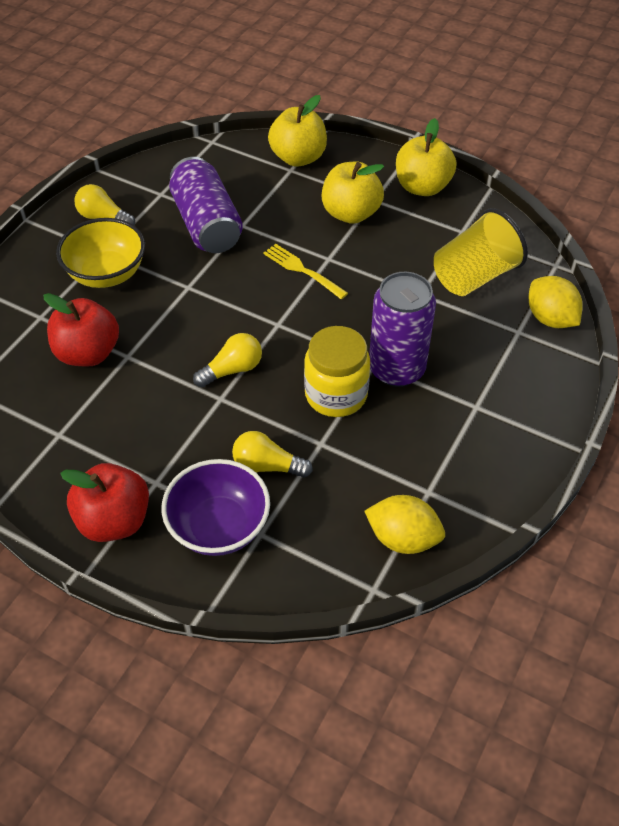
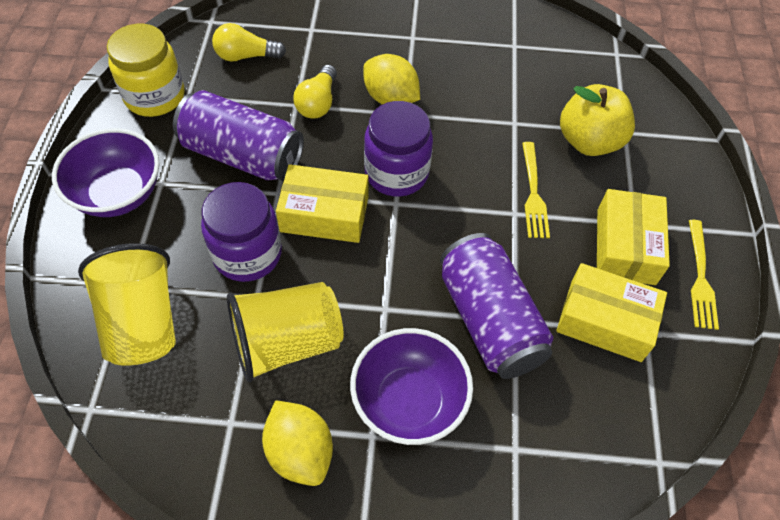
purple bowl: [161,459,270,556] = 1 -> [52,128,160,217] [350,328,473,445] = 2
purple jar: none = 0 -> [201,182,282,282] [364,101,433,197] = 2
red apple: [43,293,119,366] [60,463,149,542] = 2 -> none = 0
yellow apple: [268,95,327,167] [322,162,384,224] [396,118,456,196] = 3 -> [560,84,635,156] = 1
yellow bowl: [56,218,145,288] = 1 -> none = 0
yellow box: none = 0 -> [276,164,369,243] [556,263,667,362] [597,189,670,285] = 3
yellow cup: [434,208,528,296] = 1 -> [78,243,176,366] [227,282,344,382] = 2
yellow fork: [263,244,348,299] = 1 -> [522,142,550,238] [689,220,719,330] = 2
yellow light bulb: [74,184,135,226] [193,333,262,388] [232,431,313,478] = 3 -> [212,23,286,62] [293,65,337,118] = 2

